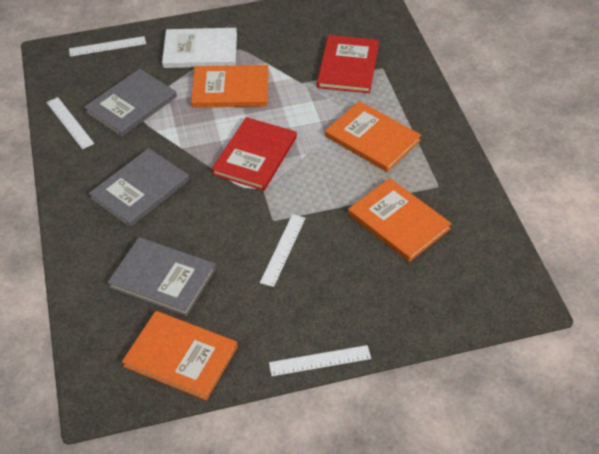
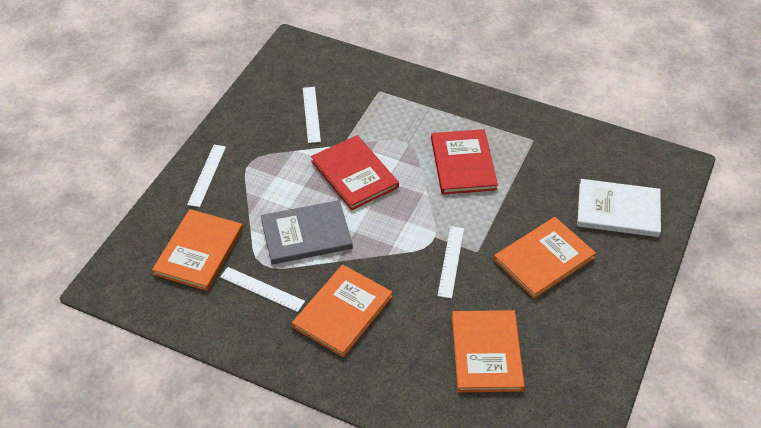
grey book: [84,69,177,137] [89,148,189,228] [107,237,216,316] = 3 -> [261,200,353,265] = 1

